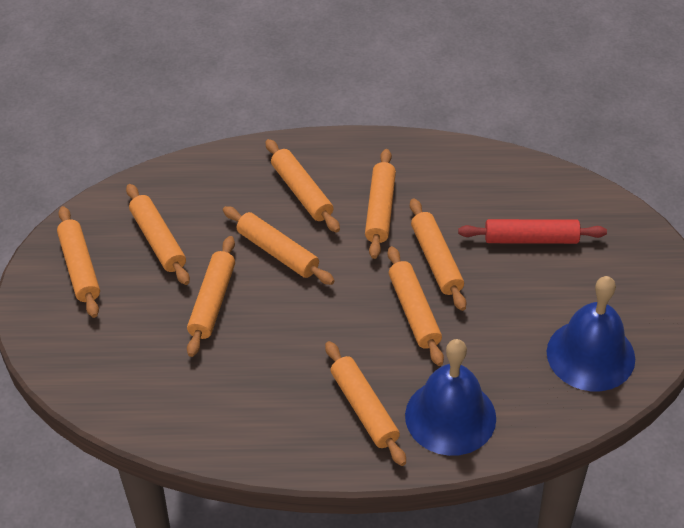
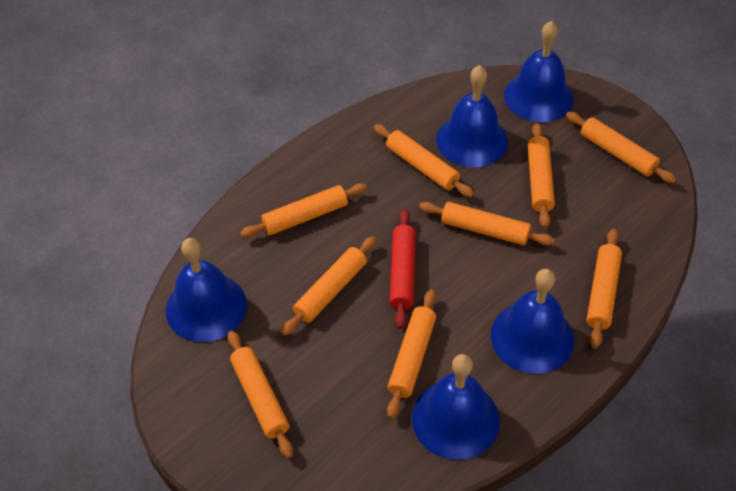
blue bell: [405,339,496,456] [547,276,635,391] = 2 -> [166,238,247,342] [412,354,500,460] [436,65,508,167] [491,269,574,374] [504,21,574,122] = 5

